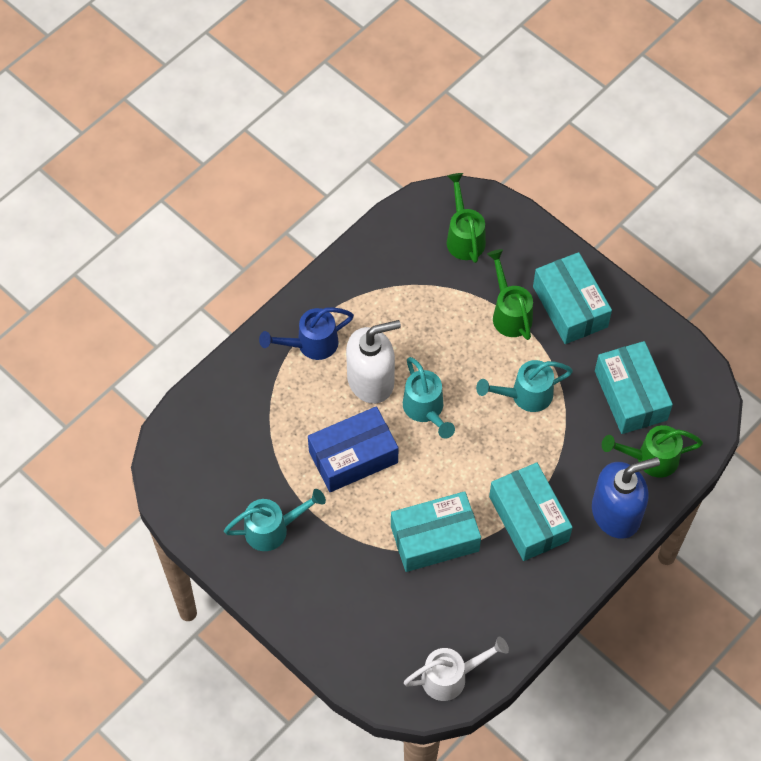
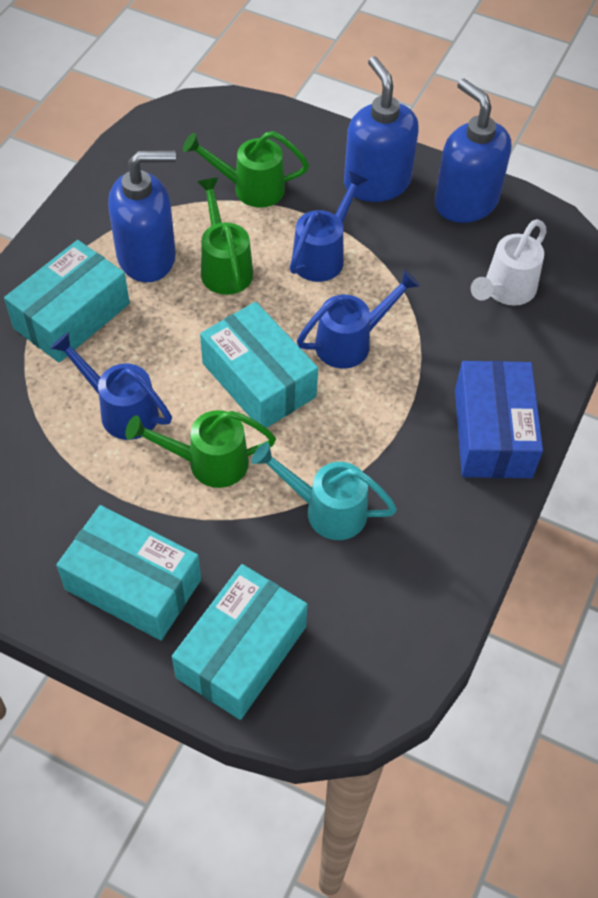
blue soap dispenser: [592,457,660,539] = 1 -> [108,150,176,282] [344,56,419,202] [435,79,511,223] = 3
blue watering can: [259,307,354,360] = 1 -> [50,332,172,440] [290,171,368,282] [297,270,420,369] = 3
turquoise watering can: [224,489,326,551] [403,357,455,438] [476,360,573,412] = 3 -> [252,443,397,540] = 1
white soap dispenser: [346,320,401,404] = 1 -> none = 0

